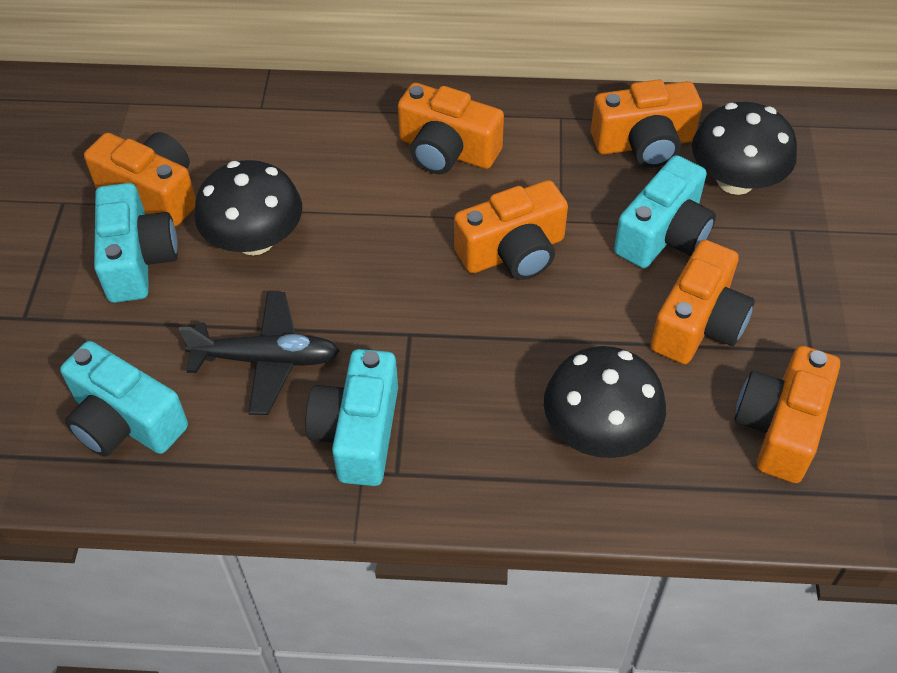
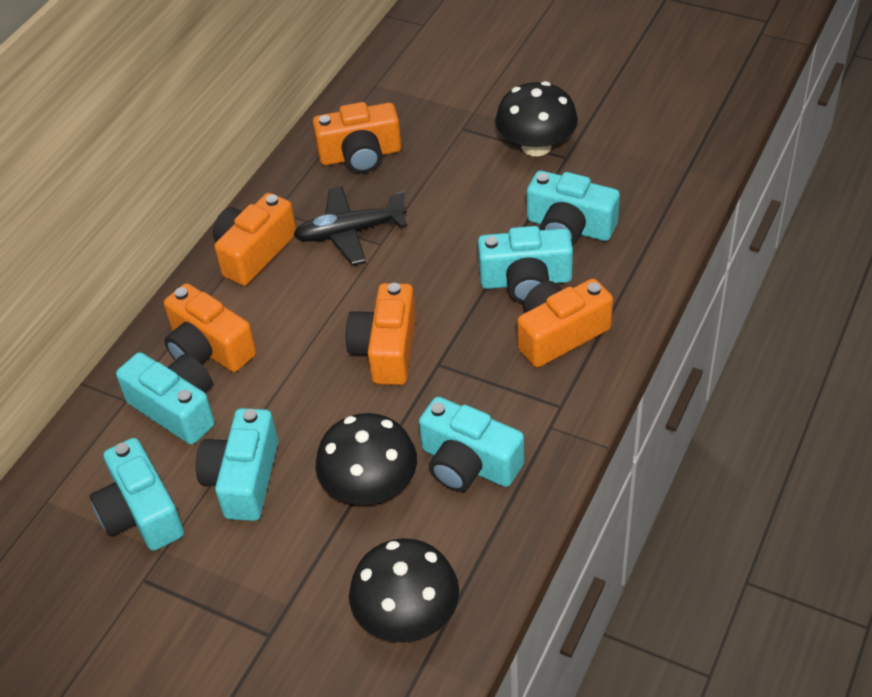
orange camera: [84,132,196,227] [398,83,504,174] [454,180,568,280] [591,79,702,168] [650,240,755,364] [735,346,840,483] = 6 -> [164,283,256,372] [213,193,296,286] [313,102,401,173] [346,283,416,385] [517,279,613,368] = 5
turquoise camera: [60,341,188,457] [94,183,178,303] [305,349,398,486] [614,155,716,268] = 4 -> [90,438,184,551] [116,352,215,445] [196,408,278,521] [419,397,524,492] [478,226,573,303] [527,170,620,246] = 6

